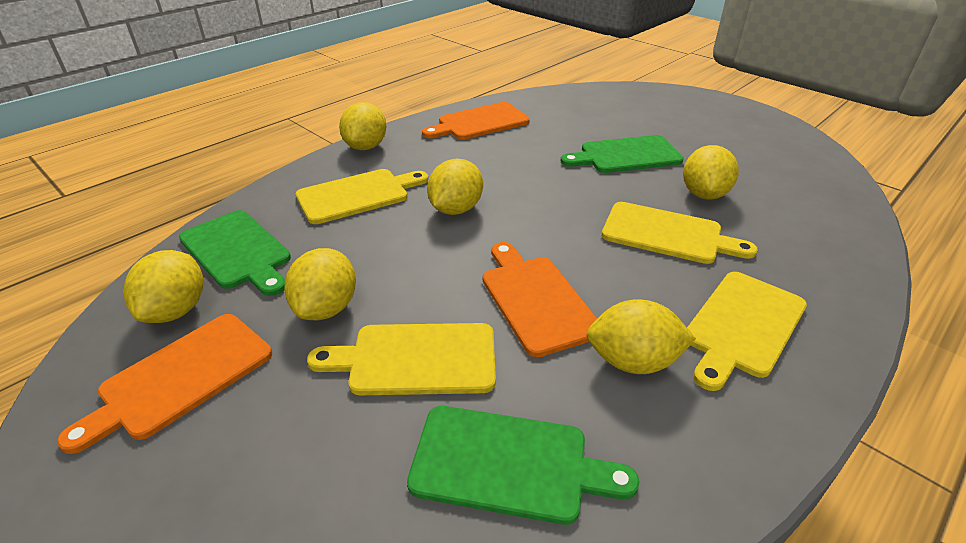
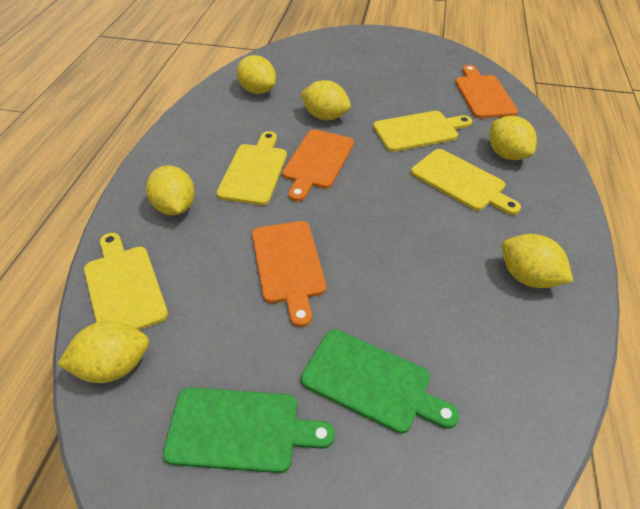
green cutting board: [179,210,291,296] [407,406,639,525] [561,135,684,173] = 3 -> [163,387,335,473] [301,329,459,434] = 2

